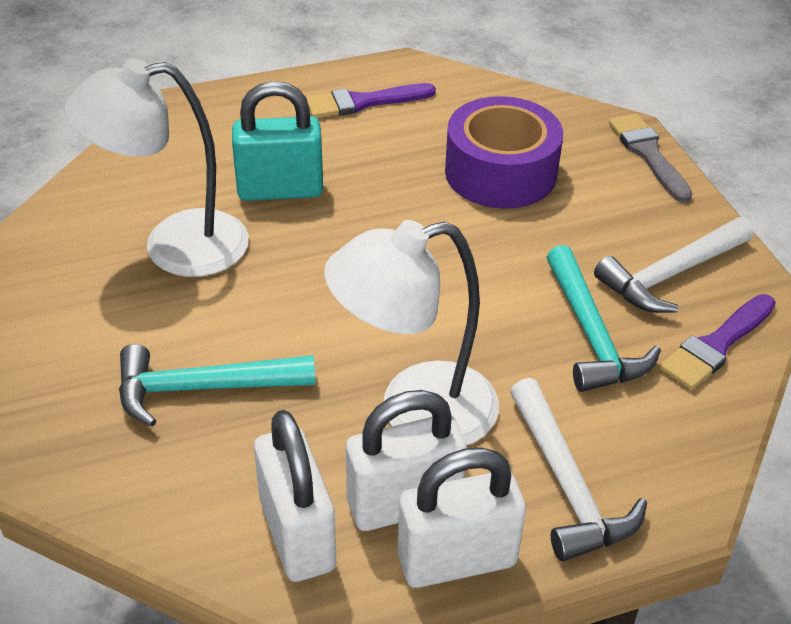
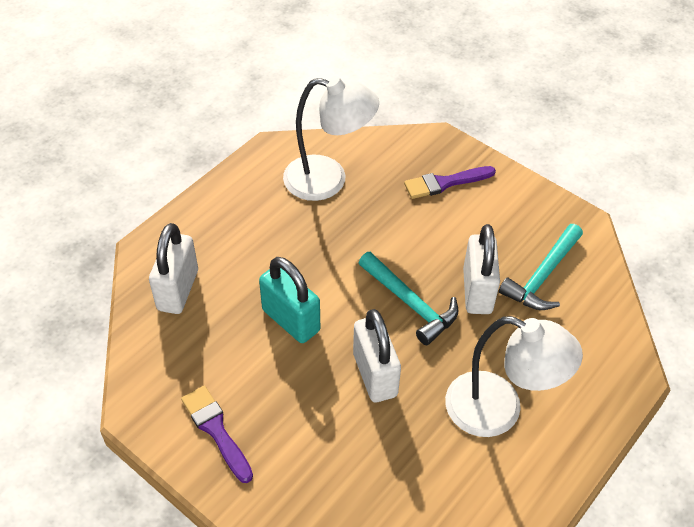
grey brush: [609,113,692,202] = 1 -> none = 0
purple tape: [445,96,563,209] = 1 -> none = 0
white hammer: [510,378,647,562] [594,217,754,313] = 2 -> none = 0

